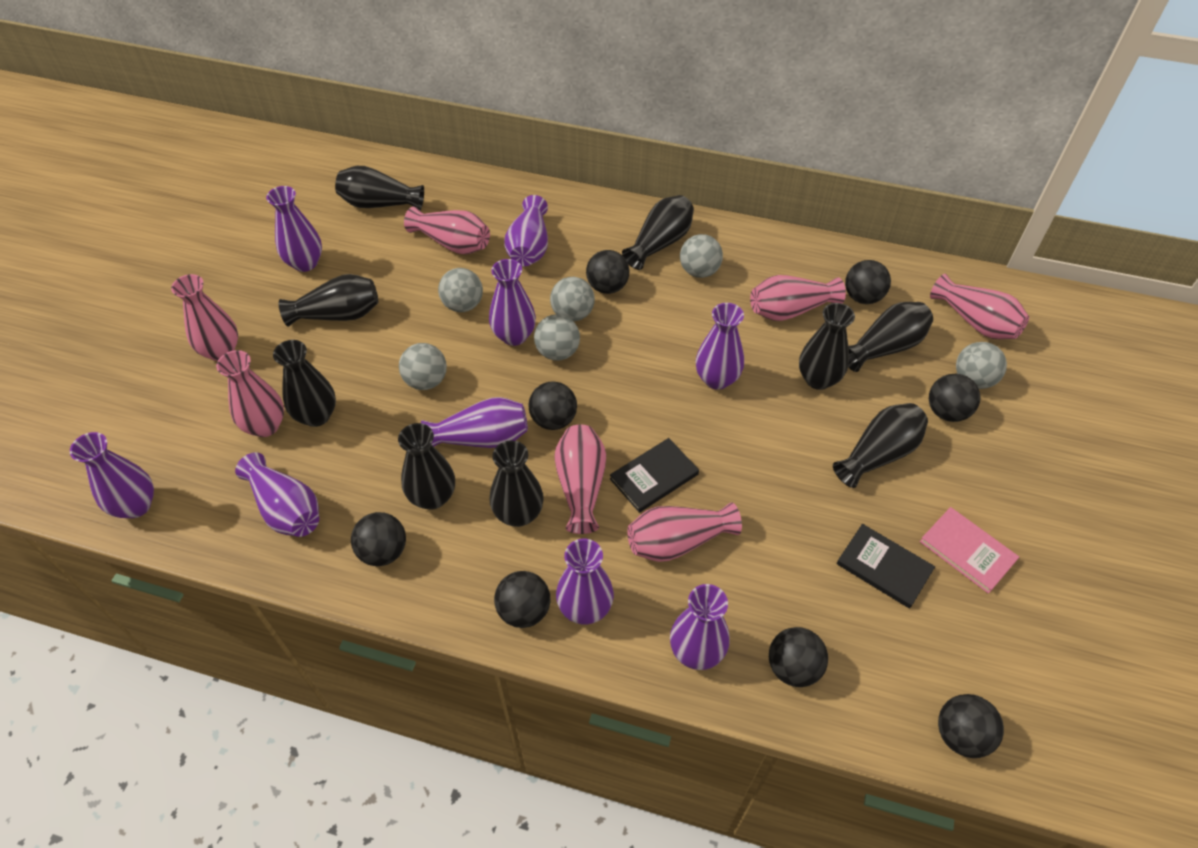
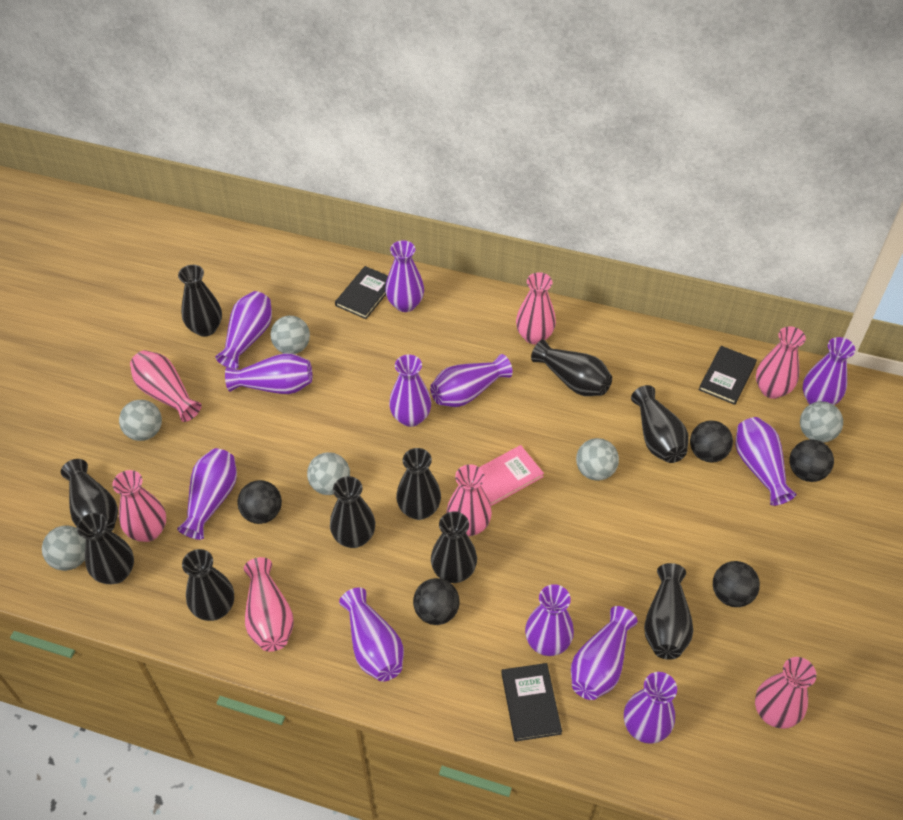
black ball: [351,512,406,566] [494,571,551,628] [529,381,577,430] [586,250,629,294] [769,627,828,687] [845,260,891,304] [929,374,981,422] [938,694,1004,758] = 8 -> [237,480,282,524] [413,578,460,625] [690,420,733,462] [713,561,760,607] [790,439,834,482] = 5
black book: [610,438,699,513] [836,524,935,609] = 2 -> [335,266,388,319] [501,663,562,742] [699,346,757,405] = 3
black vase: [273,340,336,427] [279,274,378,327] [335,166,424,210] [398,423,455,510] [490,440,544,527] [622,195,694,270] [799,303,855,390] [833,403,928,488] [848,302,933,372] = 9 -> [61,459,118,532] [77,513,134,584] [178,265,222,337] [182,549,234,621] [330,476,375,548] [396,448,441,520] [431,511,477,583] [531,340,612,396] [631,385,689,463] [644,563,693,660] = 10
purple vase: [70,432,154,518] [235,452,319,537] [266,186,322,272] [421,397,528,448] [489,259,536,346] [504,195,548,267] [556,539,614,624] [670,584,730,670] [696,303,744,390] = 9 -> [177,448,237,540] [215,291,272,369] [225,353,312,394] [339,587,404,682] [385,240,424,312] [389,355,431,427] [430,354,513,407] [525,584,574,656] [571,606,638,700] [624,672,677,744] [736,417,797,506] [803,337,855,405] = 12

